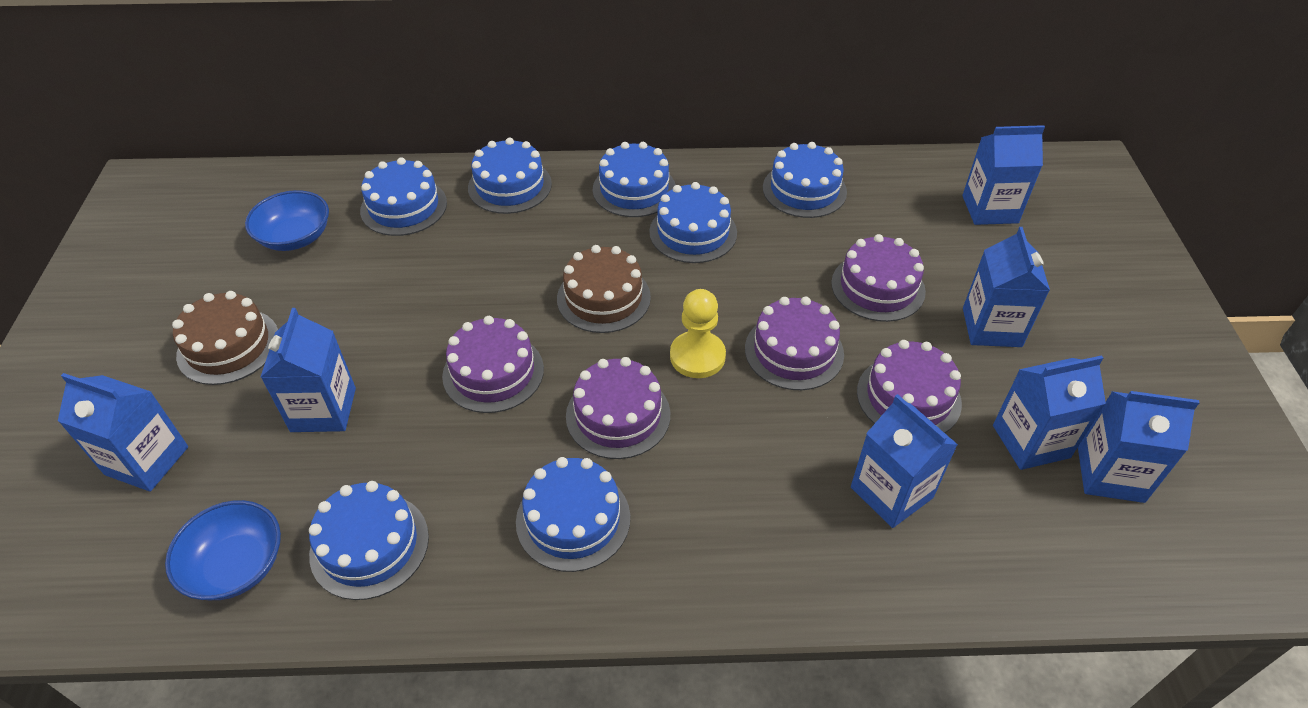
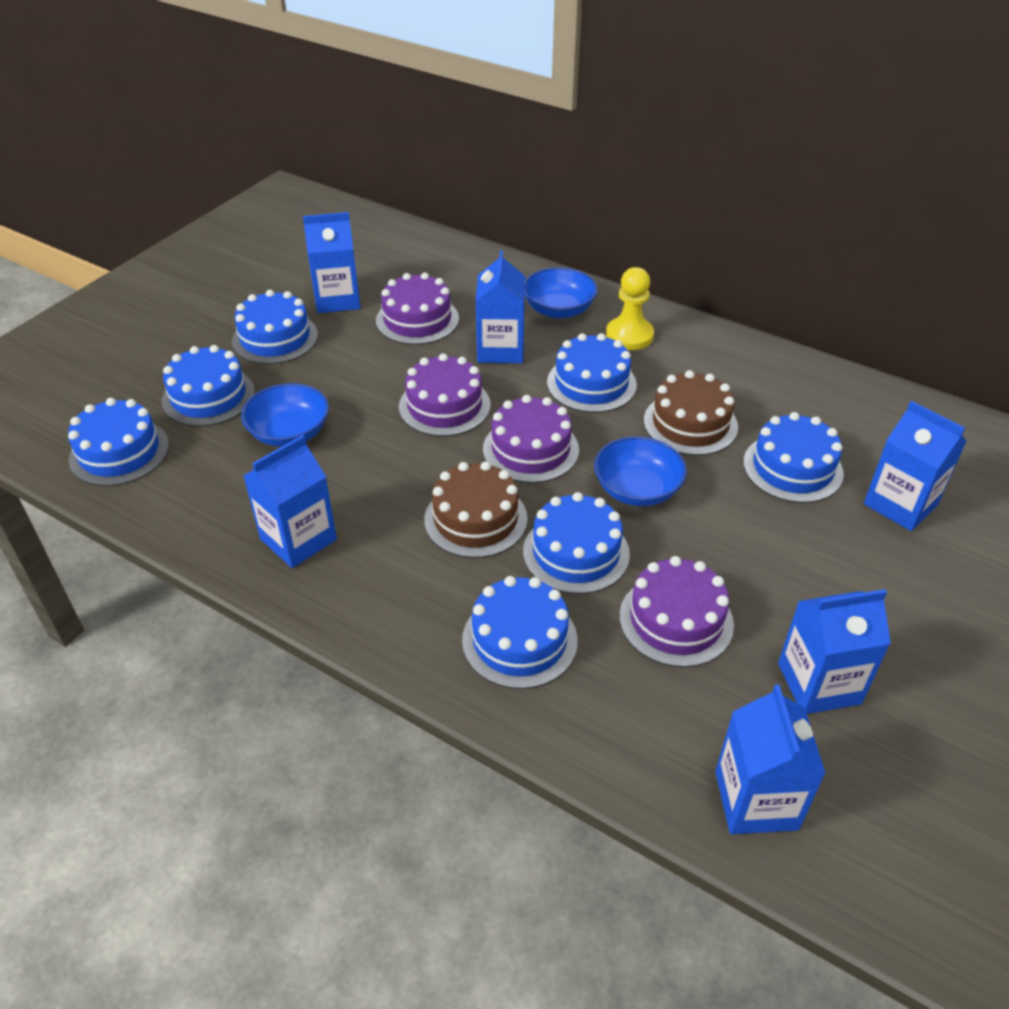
blue bowl: [165,500,281,600] [245,190,329,251] = 2 -> [241,383,329,447] [525,267,598,318] [594,436,687,506] = 3
blue carton: [58,373,188,492] [261,308,356,432] [851,394,958,528] [962,125,1045,225] [963,227,1050,347] [993,355,1106,470] [1078,391,1199,503] = 7 -> [243,435,337,568] [303,212,361,313] [476,250,525,364] [715,684,826,834] [778,589,891,714] [864,401,967,531] = 6
purple cake: [442,316,544,413] [566,357,670,459] [745,296,844,390] [831,234,926,322] [857,340,962,433] = 5 -> [376,273,459,345] [399,353,491,436] [483,395,579,483] [620,556,734,667] = 4

